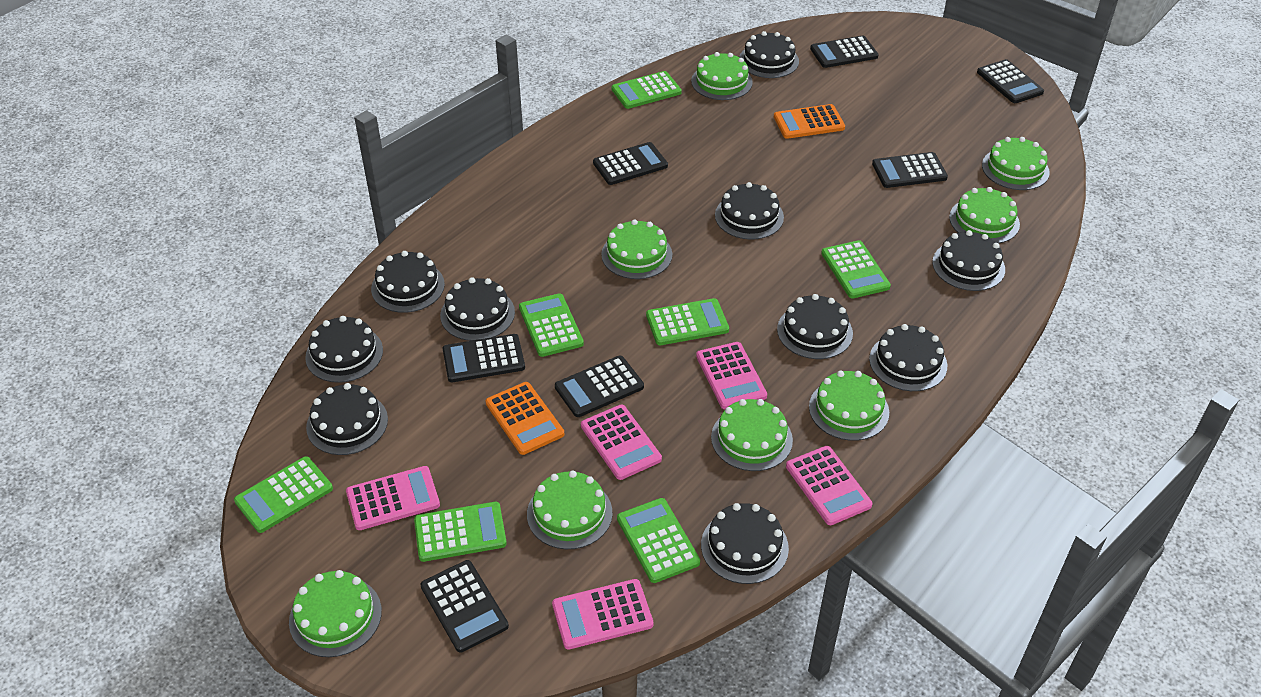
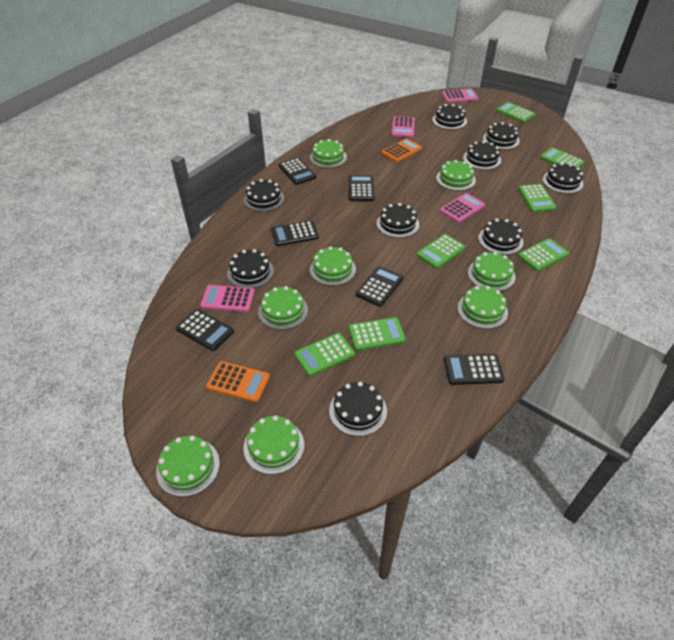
black cake: [305,316,383,383] [306,383,388,455] [371,251,445,313] [440,277,515,341] [701,503,789,584] [715,182,784,239] [739,31,799,78] [777,294,853,359] [869,324,947,391] [932,230,1005,291] = 10 -> [227,249,274,288] [244,179,284,212] [329,382,387,436] [377,203,419,238] [432,104,467,130] [463,141,501,170] [478,218,523,255] [483,122,520,150] [543,162,583,194] = 9
black calculator: [420,560,509,653] [443,334,525,382] [555,356,644,417] [593,142,668,185] [810,36,879,68] [872,152,948,188] [977,59,1044,103] = 7 -> [176,309,234,351] [271,220,319,246] [279,158,316,185] [349,175,374,201] [356,266,403,307] [444,354,505,385] = 6
pink calculator: [346,466,440,530] [552,579,653,649] [581,405,662,480] [696,342,767,409] [786,446,872,525] = 5 -> [200,285,255,312] [392,116,415,137] [440,193,485,223] [442,89,478,102] = 4

